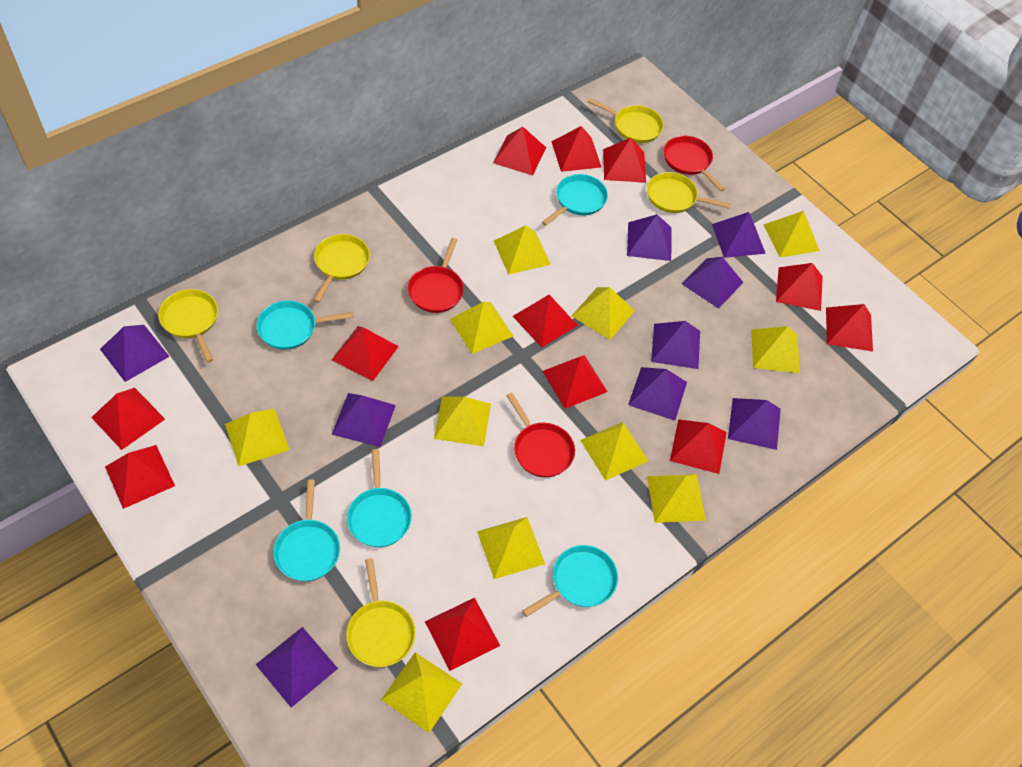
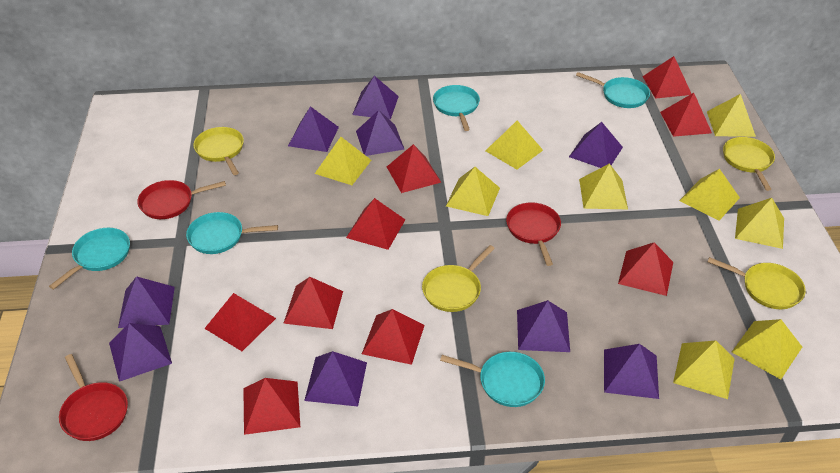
red pyramid: [91,388,165,450] [105,445,175,509] [332,326,399,381] [425,598,500,671] [493,127,546,176] [513,295,578,348] [543,355,608,409] [551,126,601,172] [603,138,646,183] [670,419,727,474] [776,263,823,311] [826,304,873,352] = 12 -> [204,293,276,351] [243,378,300,435] [283,277,343,329] [346,198,405,250] [362,309,425,365] [387,144,442,193] [618,242,673,296] [642,56,691,99] [660,93,712,137] = 9
yellow pan: [158,289,218,363] [314,234,370,303] [346,558,416,667] [587,98,664,143] [647,172,731,213] = 5 -> [194,127,244,175] [422,245,495,312] [707,257,806,309] [723,137,775,191] = 4
yellow pyramid: [225,409,289,466] [381,652,462,733] [434,396,491,446] [450,301,513,354] [477,517,545,579] [494,225,551,275] [572,287,635,340] [580,422,648,481] [647,474,706,523] [751,326,800,373] [763,211,820,257] = 11 -> [315,137,371,185] [446,167,500,216] [485,121,543,169] [579,163,628,209] [673,340,735,399] [679,169,740,220] [707,94,756,137] [732,319,802,379] [735,198,784,249] = 9

